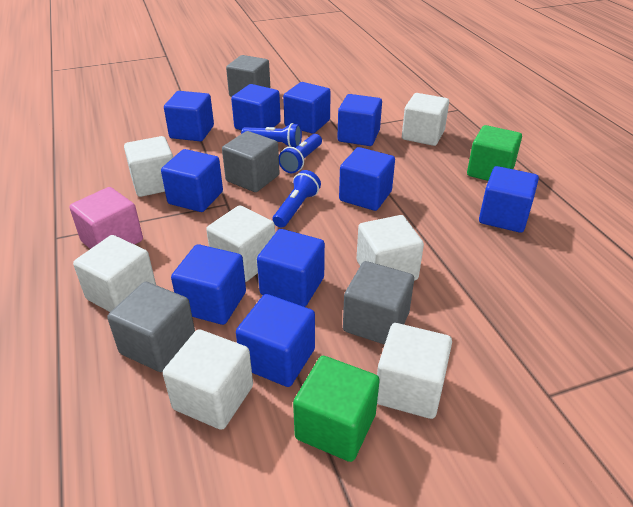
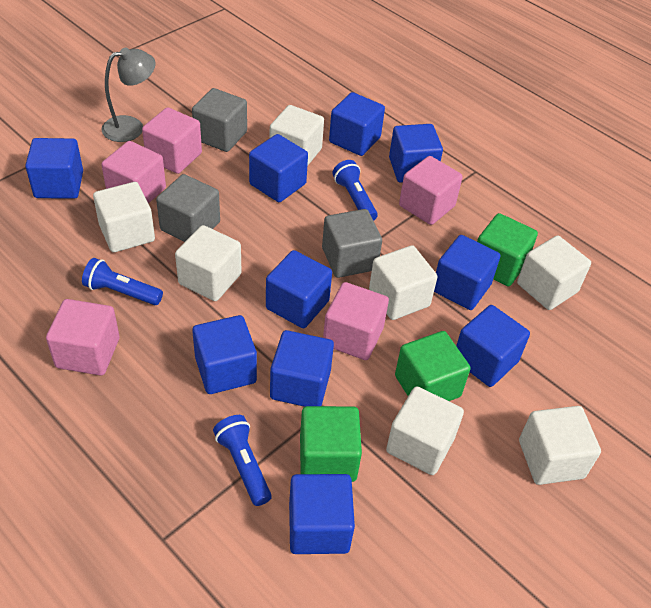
green cube: [293,356,380,462] [467,125,522,181] = 2 -> [300,406,362,482] [395,331,471,401] [477,213,538,286] = 3
grey cube: [107,282,195,372] [222,131,279,192] [226,55,270,97] [343,261,414,345] = 4 -> [156,174,220,242] [192,88,247,152] [322,209,382,278] = 3
grey lamp: none = 0 -> [102,47,156,142] = 1
pink cube: [70,187,143,249] = 1 -> [46,299,120,376] [101,141,166,204] [142,107,202,174] [323,282,389,360] [399,156,463,225] = 5

